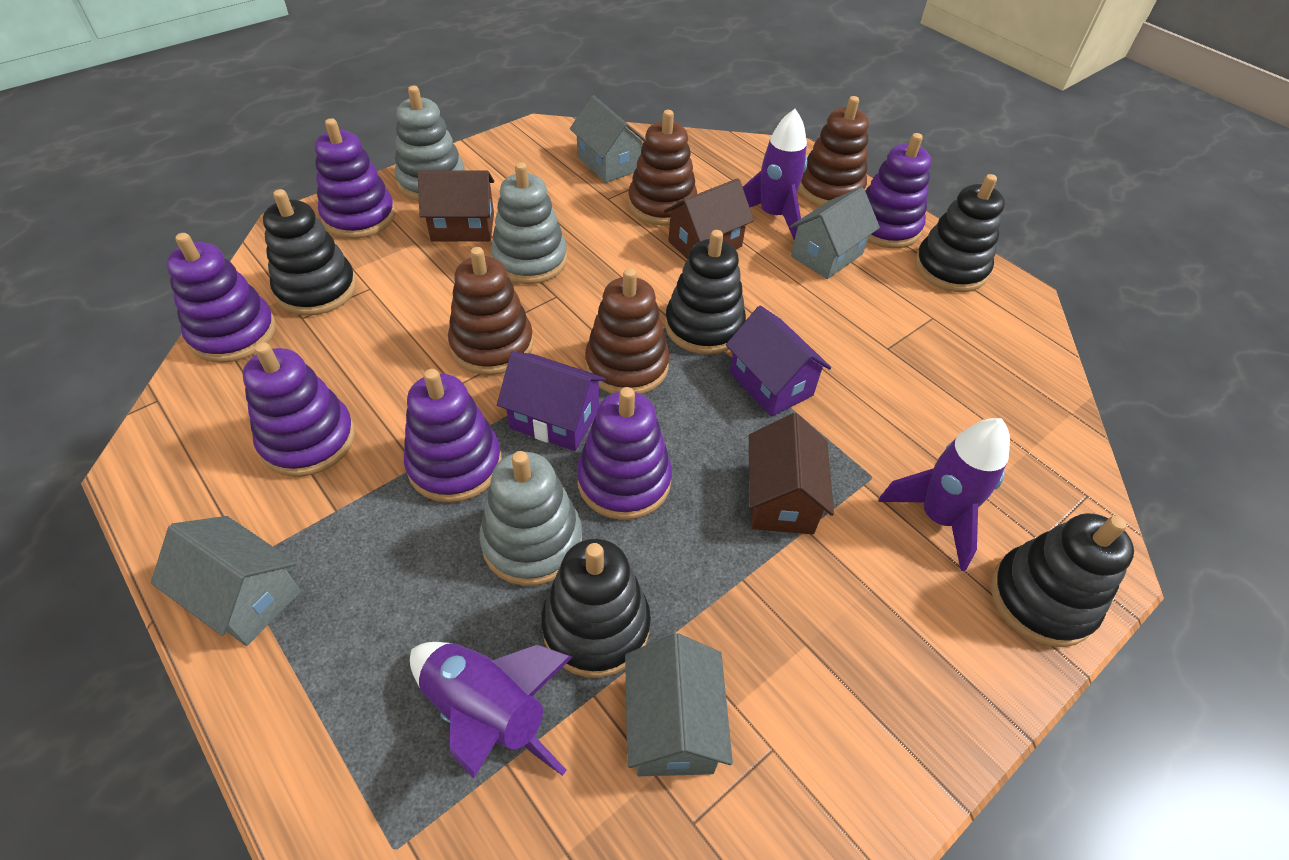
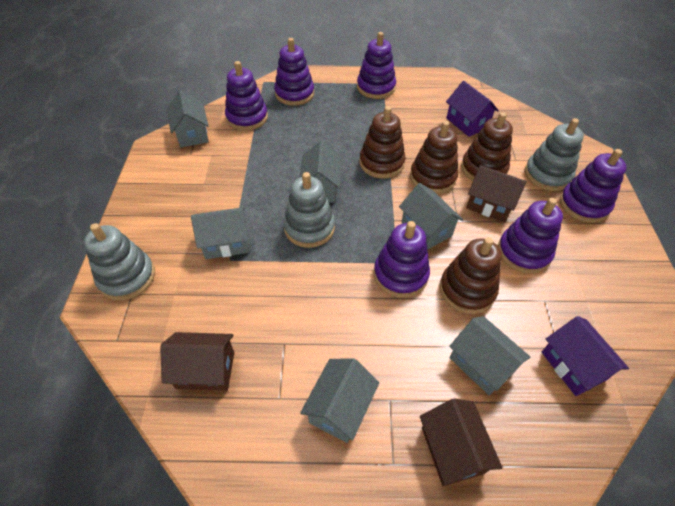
black stacking toy: [263,189,357,316] [541,539,651,678] [665,230,746,355] [915,174,1005,292] [991,513,1134,647] = 5 -> none = 0
grey house: [151,516,301,646] [570,95,646,183] [625,633,733,776] [790,187,880,279] = 4 -> [167,90,209,148] [191,207,249,259] [300,141,342,203] [300,359,379,443] [399,183,463,250] [449,316,530,395] = 6
purple rocket: [410,642,572,778] [743,109,808,240] [878,418,1010,571] = 3 -> none = 0

